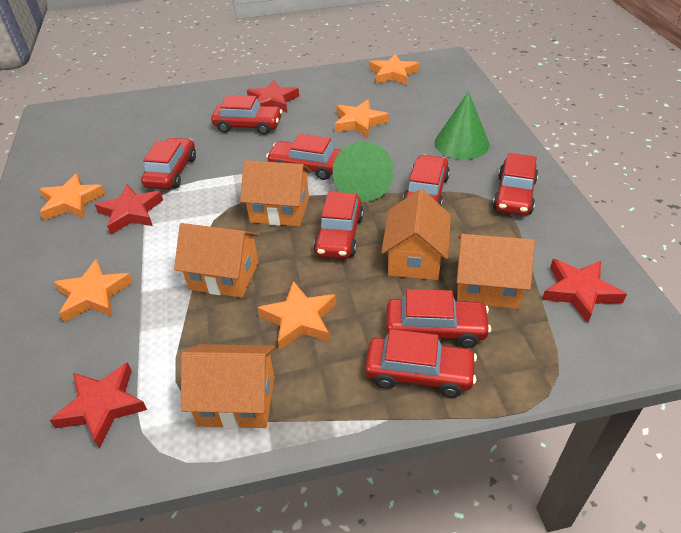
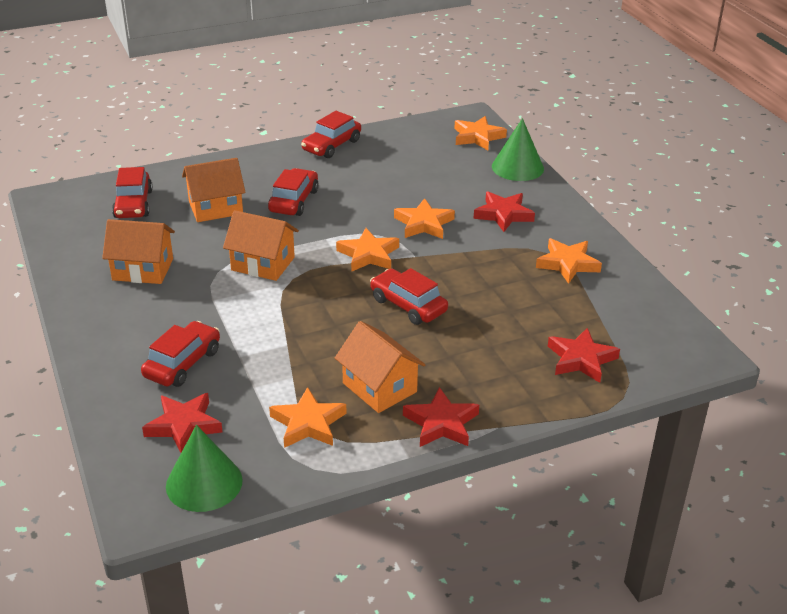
orange house: [174,223,260,298] [181,344,275,429] [240,160,311,227] [381,189,451,280] [457,234,535,309] = 5 -> [102,219,175,284] [182,158,246,222] [223,210,299,281] [335,321,426,413] = 4
red car: [141,137,196,189] [211,95,282,135] [266,134,341,180] [314,192,364,259] [365,329,477,397] [386,289,491,348] [402,155,450,206] [493,153,538,215] = 8 -> [112,167,153,218] [141,321,220,387] [268,168,319,216] [301,111,361,158] [370,268,448,325] = 5

